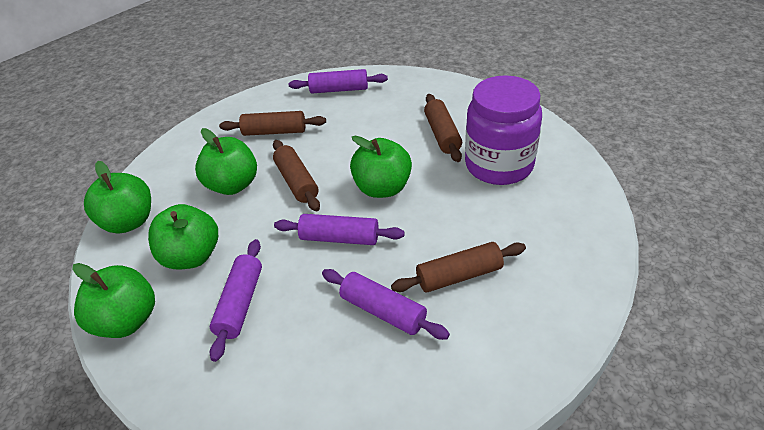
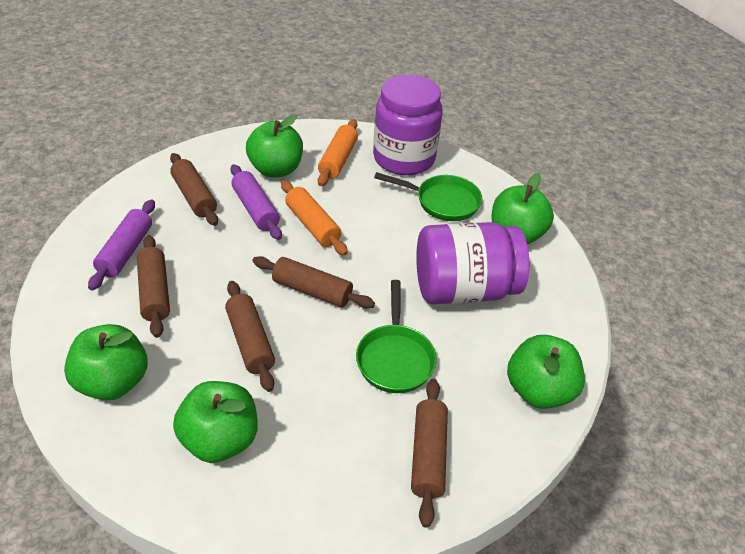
brown rolling pin: [219,111,326,136] [273,140,320,211] [391,242,526,293] [424,94,462,162] = 4 -> [137,235,170,338] [170,153,218,226] [225,281,275,392] [253,256,375,308] [411,379,448,528] = 5
green pan: none = 0 -> [356,280,437,393] [374,172,482,221] = 2
orange rolling pin: none = 0 -> [281,180,348,256] [318,119,358,186] = 2
purple jar: [465,75,542,185] = 1 -> [373,75,443,175] [416,222,529,304] = 2
purple rolling pin: [210,239,262,362] [274,214,405,245] [289,69,388,93] [322,269,450,340] = 4 -> [88,200,155,291] [230,164,282,240] = 2

